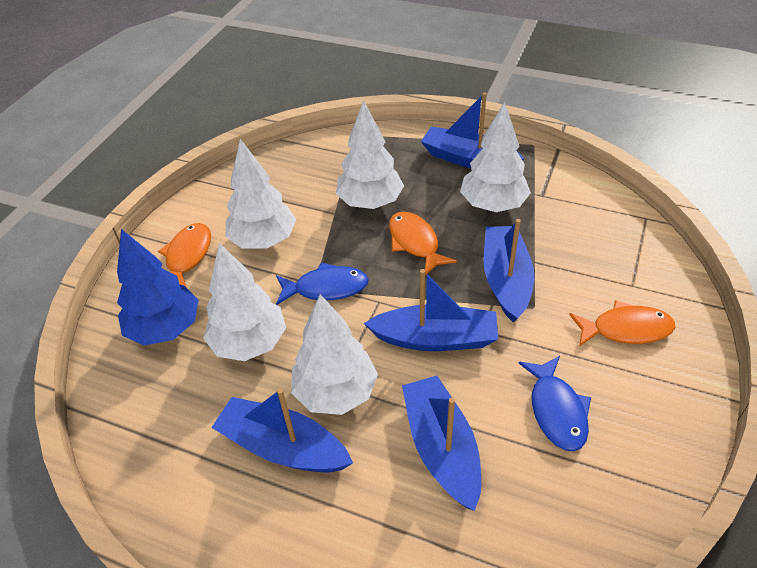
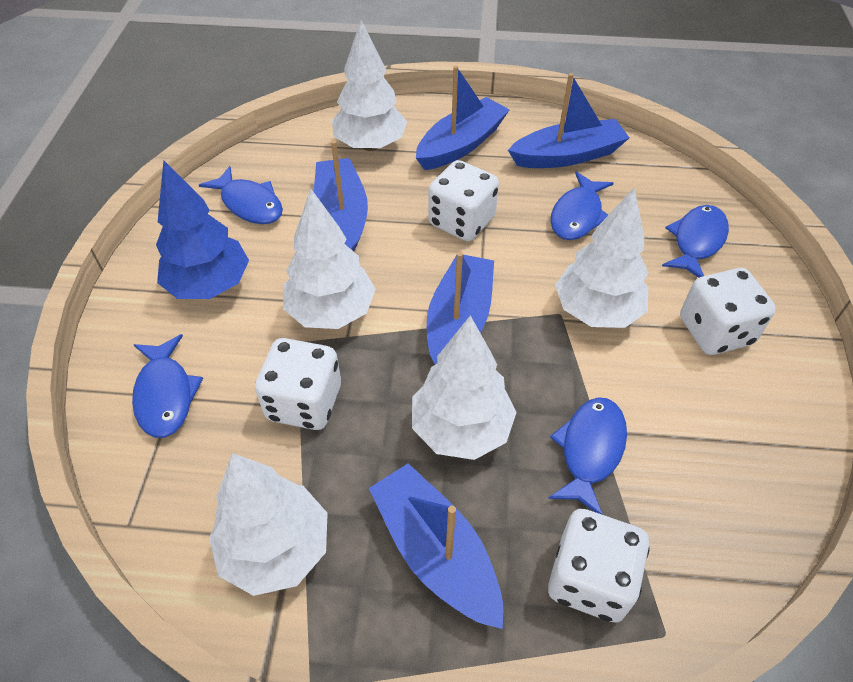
blue fish: [276,262,369,305] [519,356,591,451] = 2 -> [132,334,203,438] [199,166,283,224] [548,397,627,515] [550,172,613,240] [662,205,729,278] = 5
orange fish: [158,223,211,288] [389,212,457,275] [569,300,675,347] = 3 -> none = 0
white dice: none = 0 -> [255,338,341,430] [428,160,499,241] [548,509,650,623] [680,268,776,355] = 4

